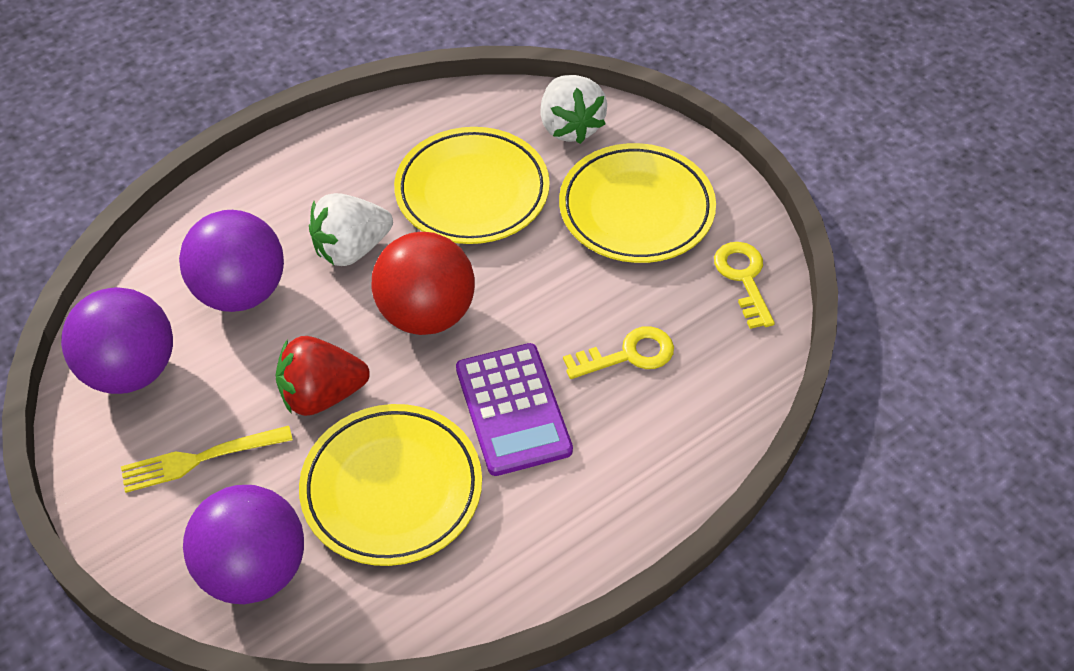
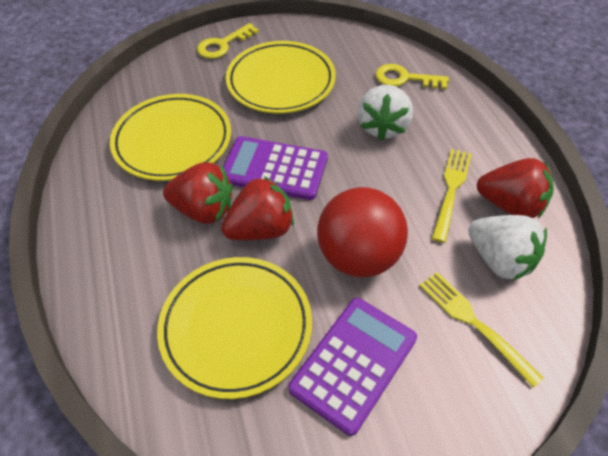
purple ball: [61,287,173,394] [179,210,284,312] [183,485,304,604] = 3 -> none = 0
purple calculator: [456,343,573,476] = 1 -> [223,136,328,200] [288,298,417,436] = 2
red strawberry: [275,336,370,416] = 1 -> [163,162,233,224] [221,176,294,240] [477,158,554,218] = 3
yellow fork: [121,426,293,493] = 1 -> [419,272,544,388] [432,149,472,243] = 2

